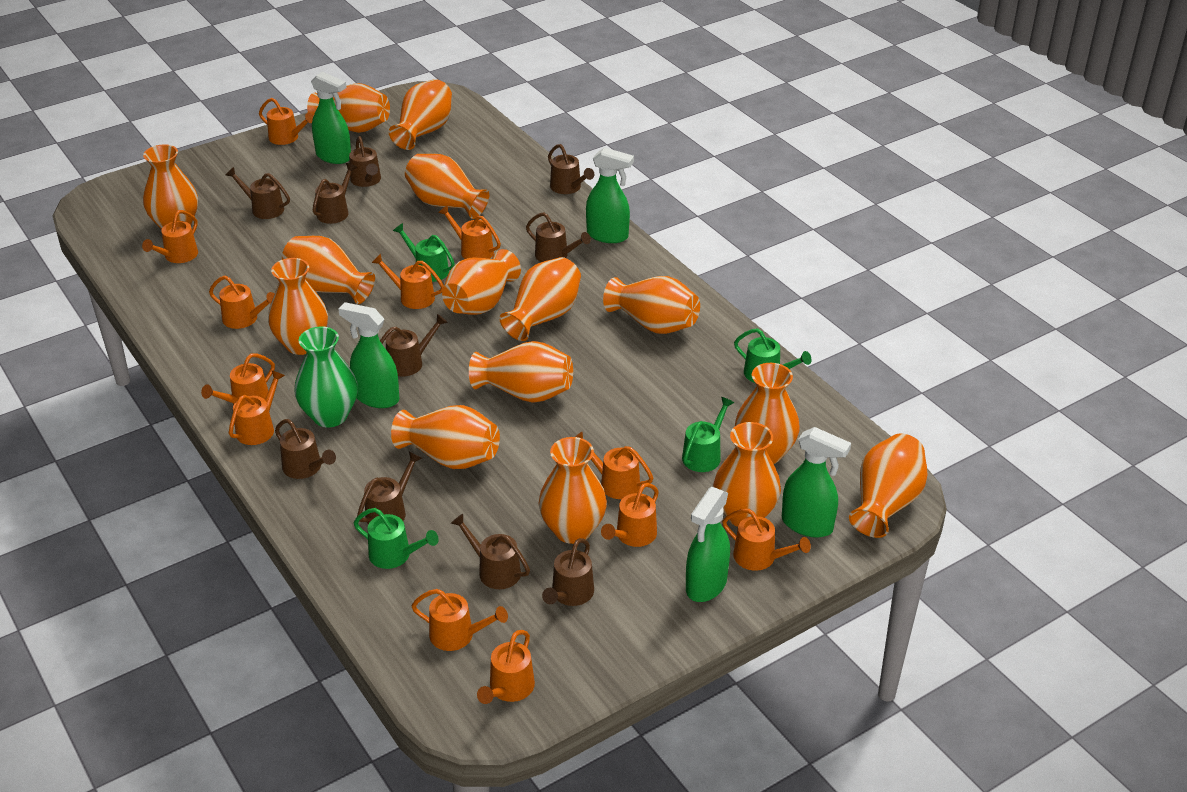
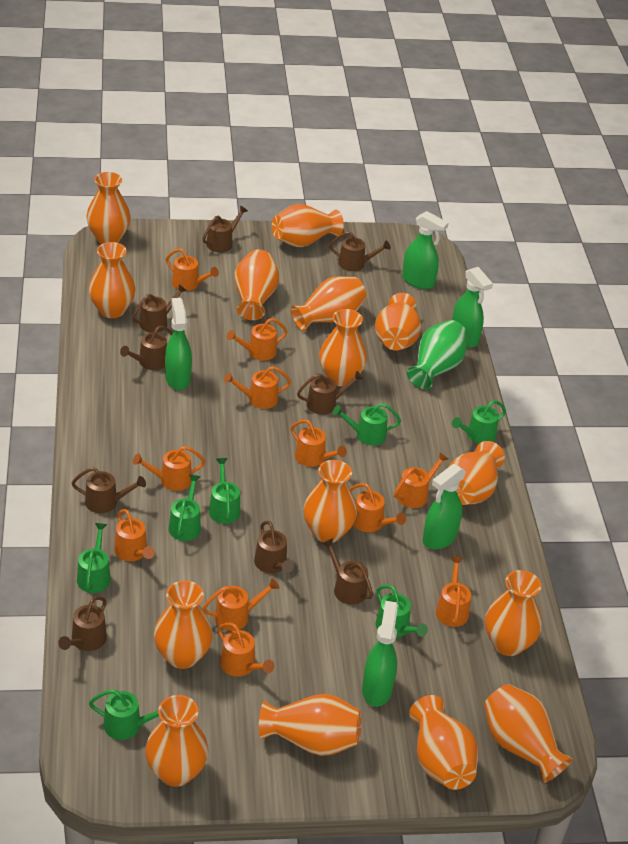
brown watering can: [226,167,290,219] [275,419,336,479] [313,163,357,224] [349,136,381,187] [357,452,422,524] [380,314,448,376] [451,514,530,589] [526,212,591,262] [542,538,594,606] [548,144,594,194] = 10 -> [58,596,107,651] [72,467,146,513] [120,326,173,370] [132,284,187,333] [202,205,248,252] [254,521,294,573] [297,371,363,415] [322,538,373,605] [329,231,391,271] = 9
green watering can: [354,508,439,569] [393,223,455,282] [682,397,734,472] [734,328,812,383] = 4 -> [77,523,111,593] [89,689,159,740] [169,474,201,541] [209,458,240,524] [332,403,401,446] [375,585,428,638] [452,400,506,444] = 7
orange watering can: [142,210,198,263] [201,353,275,405] [209,276,275,329] [229,370,285,445] [259,98,314,145] [372,254,444,309] [411,589,508,651] [438,205,501,259] [477,630,535,704] [575,432,653,499] [601,483,659,547] [722,509,811,571] = 12 -> [114,509,155,561] [133,446,206,491] [166,248,219,291] [202,578,279,631] [218,623,274,677] [224,366,291,409] [227,318,288,361] [291,419,347,467] [350,483,406,532] [394,453,448,508] [436,557,471,627] = 11

